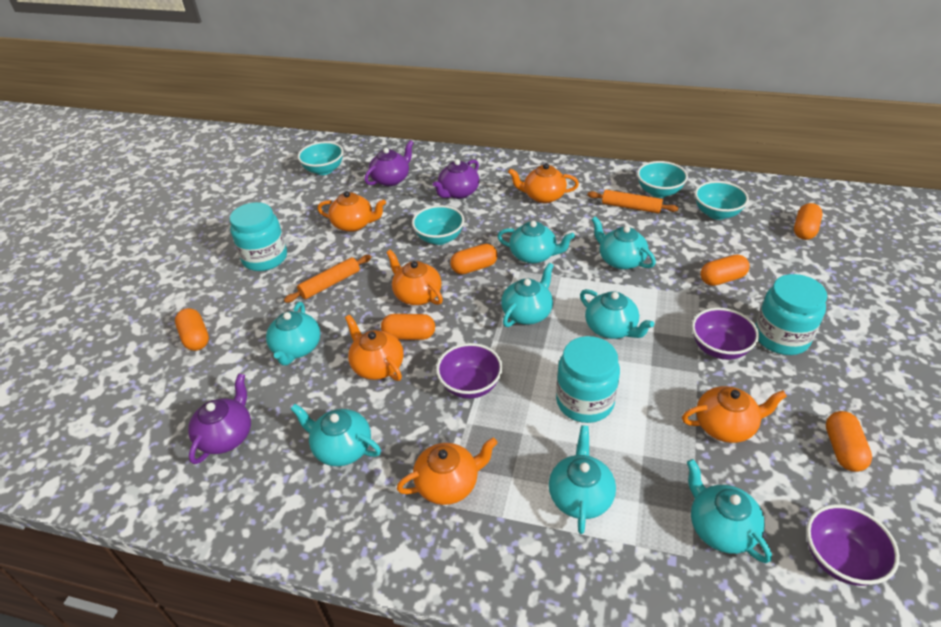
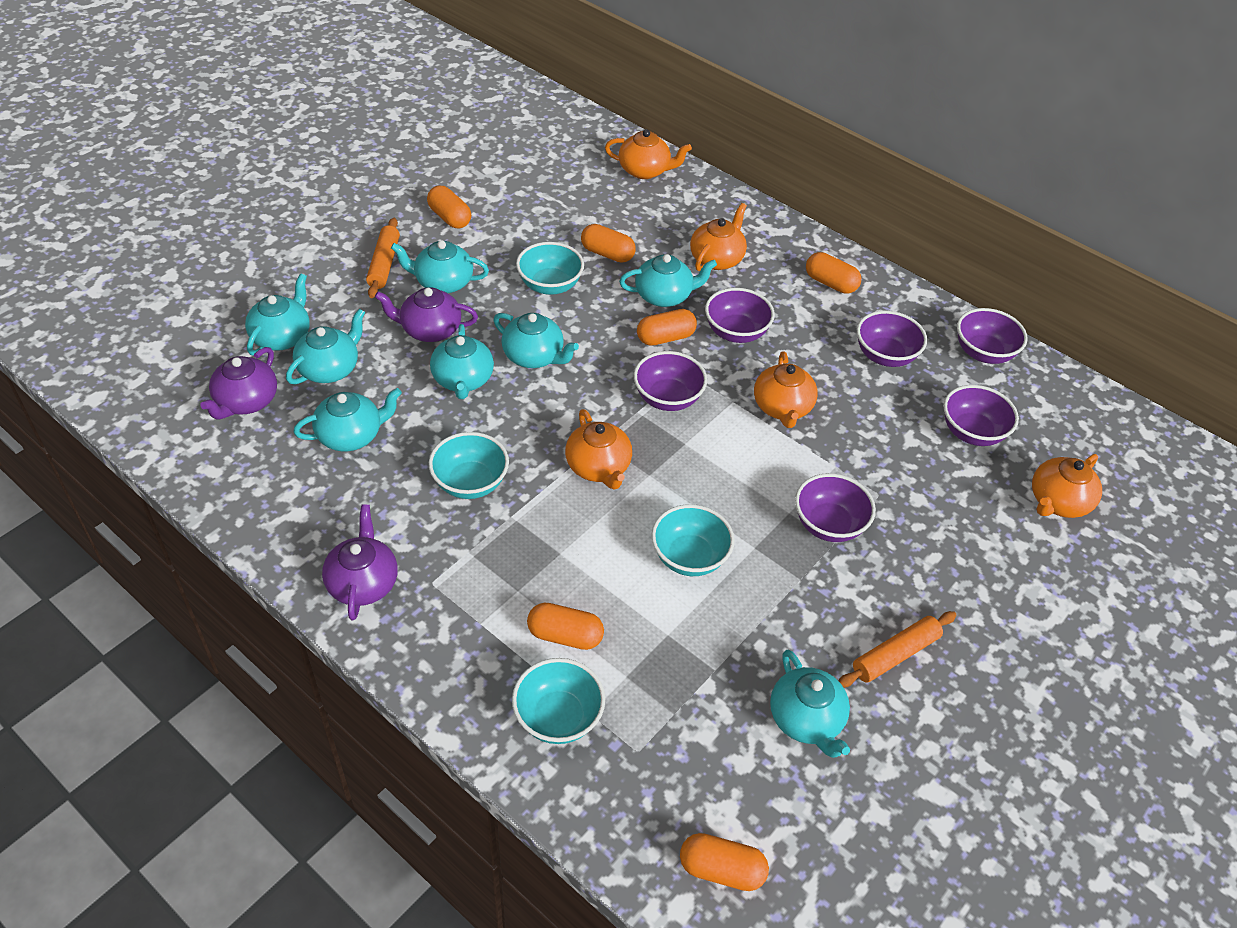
orange teapot: [317,191,386,232] [345,315,404,381] [386,249,443,305] [397,437,498,505] [508,163,579,203] [682,386,787,443] = 6 -> [565,409,632,490] [605,129,692,179] [690,203,747,271] [754,352,818,428] [1032,454,1102,518] = 5
purple bowl: [436,343,503,399] [692,308,759,360] [806,504,900,586] = 3 -> [634,351,707,411] [705,288,775,343] [795,473,876,542] [857,311,927,367] [943,385,1019,446] [957,308,1028,364] = 6
turquoise jar: [230,202,287,271] [556,336,620,423] [755,274,827,355] = 3 -> none = 0

